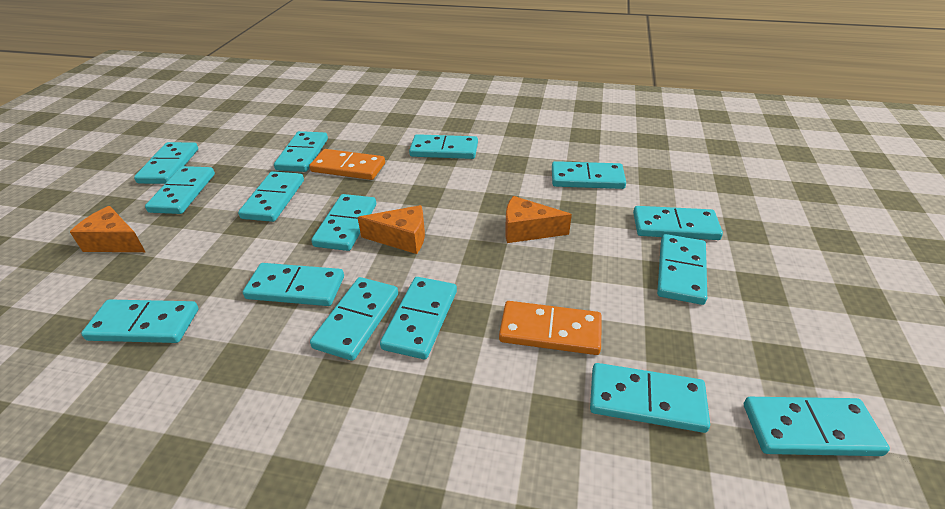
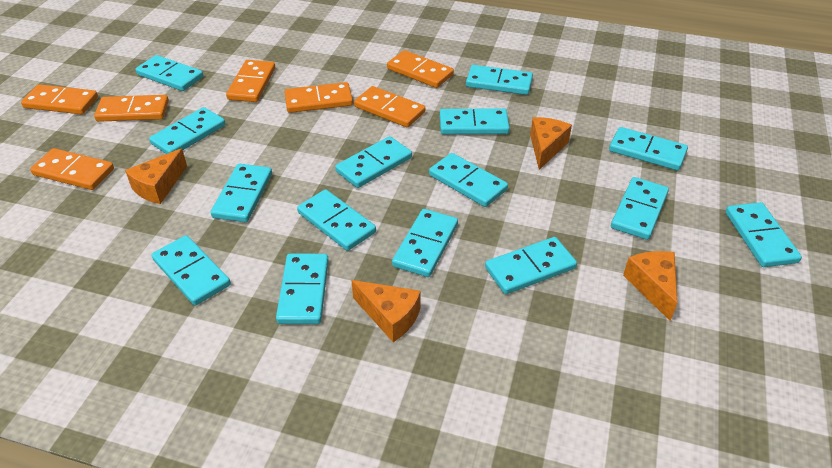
orange cheese: [70,206,145,252] [357,205,425,254] [505,196,572,243] = 3 -> [125,148,187,204] [351,280,421,342] [530,117,572,170] [623,251,677,321] = 4
orange domino: [309,149,385,180] [499,301,602,355] = 2 -> [21,84,98,114] [30,148,114,190] [94,95,169,122] [226,60,275,102] [285,82,353,113] [354,86,425,127] [387,50,454,88] = 7

